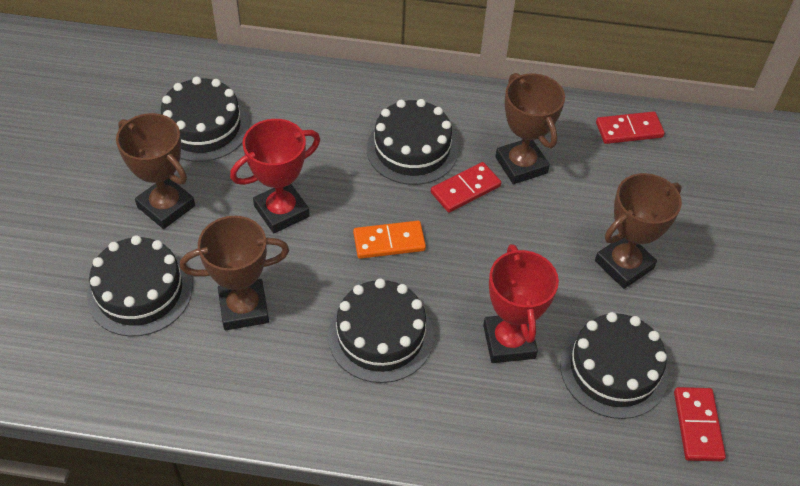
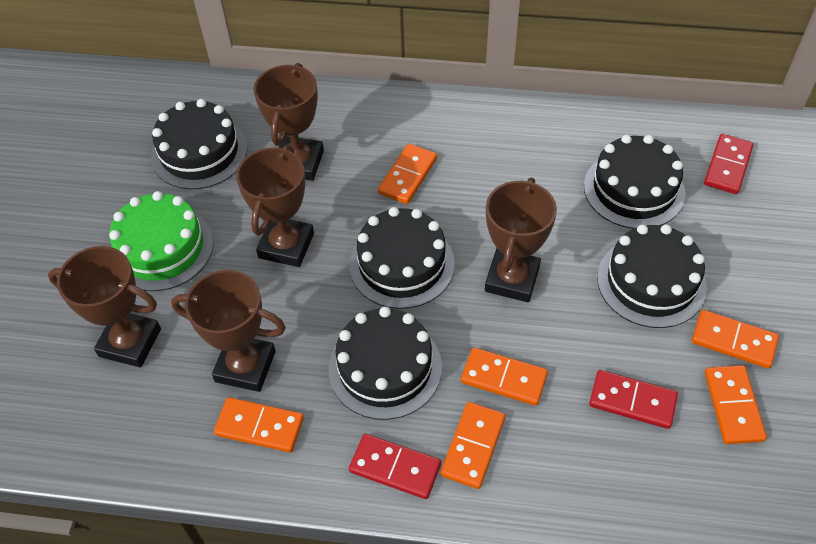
brown trophy: [116,113,195,229] [180,216,289,330] [495,73,565,184] [595,173,682,289] = 4 -> [48,246,161,367] [171,270,286,392] [236,145,314,267] [254,63,324,181] [485,178,557,302] = 5
green cake: none = 0 -> [109,191,214,291] = 1
orange domino: [353,221,426,259] = 1 -> [214,397,304,453] [378,144,437,204] [441,402,505,489] [461,347,548,406] [692,310,779,369] [705,365,767,444] = 6
red trophy: [230,119,320,233] [483,244,559,363] = 2 -> none = 0

